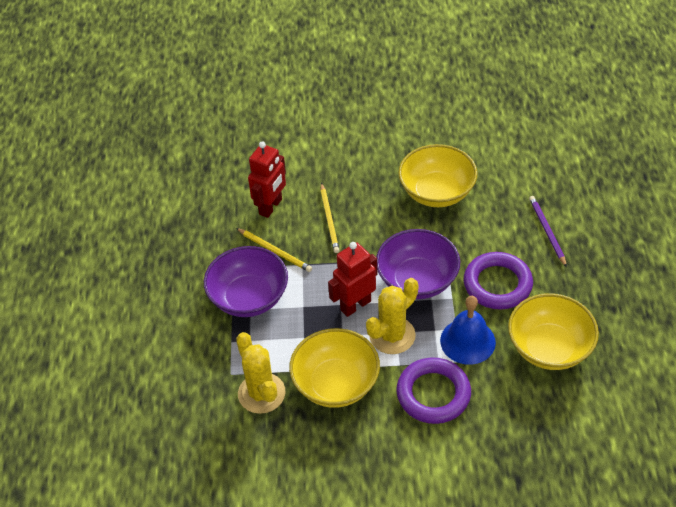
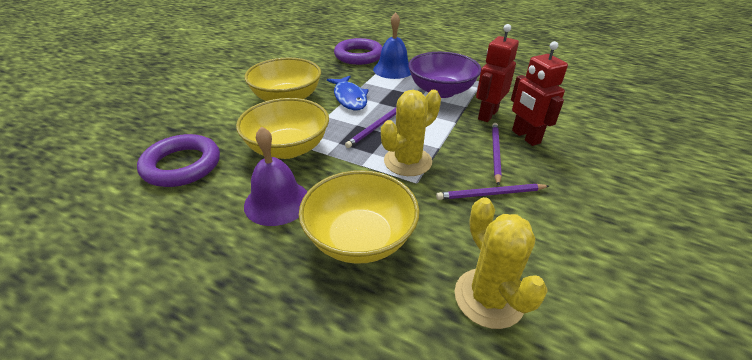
blue fish: none = 0 -> [327,76,369,110] = 1
purple bell: none = 0 -> [244,126,307,226] = 1
purple bowl: [204,246,288,317] [376,229,460,299] = 2 -> [408,52,481,98] = 1
purple pencil: [529,196,567,267] = 1 -> [345,108,396,148] [436,184,549,200] [492,123,502,186] = 3
yellow pencil: [236,228,312,272] [320,183,340,253] = 2 -> none = 0

